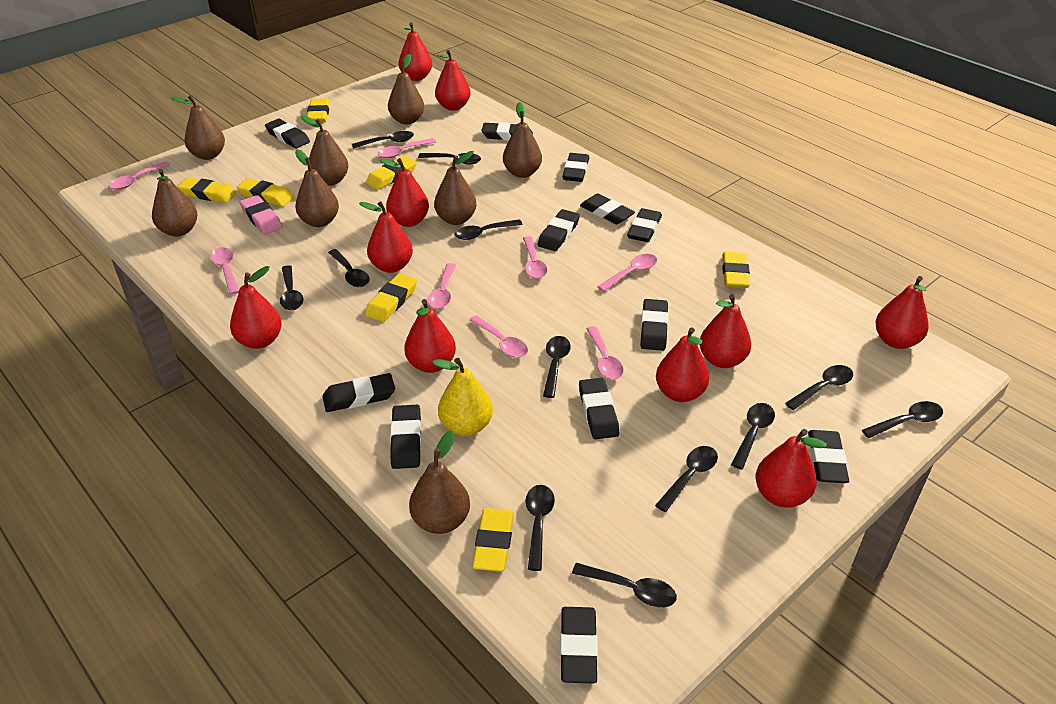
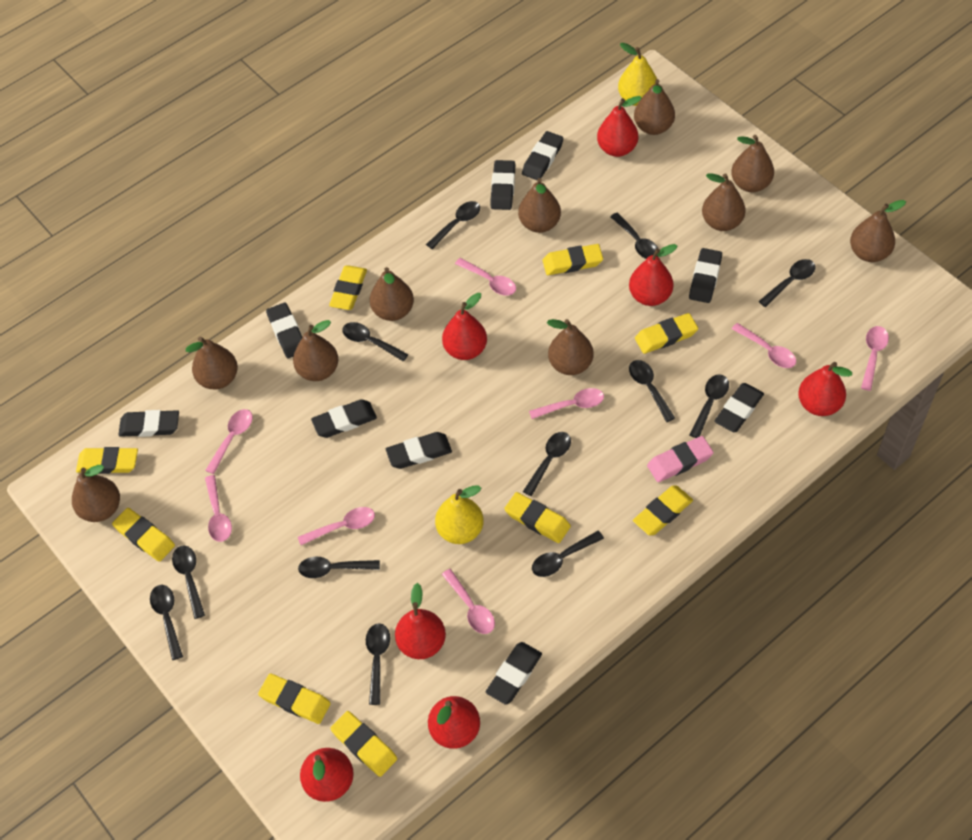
black eraser: [265,119,310,148] [322,373,395,412] [390,405,421,469] [481,122,533,141] [538,209,580,251] [560,607,598,684] [562,153,589,182] [579,378,619,439] [580,193,635,224] [627,208,662,242] [640,299,669,351] [808,430,849,483] = 12 -> [118,410,179,437] [266,303,302,358] [311,399,377,438] [386,432,452,469] [486,642,542,705] [491,160,515,210] [522,131,564,180] [689,248,722,303] [714,383,764,432] = 9
brown pear: [152,169,197,237] [172,95,225,160] [295,149,339,227] [301,115,348,186] [388,54,424,124] [409,431,470,534] [434,151,477,225] [503,102,542,178] = 8 -> [72,465,120,522] [185,337,238,390] [293,320,338,381] [370,267,414,321] [518,178,561,233] [547,319,594,375] [634,79,675,135] [702,173,746,231] [731,135,774,192] [850,200,906,262] = 10
red pear: [230,266,282,349] [359,201,413,273] [379,158,429,227] [398,22,432,81] [404,299,456,373] [435,50,471,111] [656,327,709,402] [700,294,751,368] [755,429,827,508] [875,276,929,349] = 10 -> [300,748,354,802] [395,583,446,659] [428,696,480,749] [442,293,487,360] [597,96,642,157] [629,244,677,306] [798,362,852,416] = 7
yellow eraser: [177,177,236,203] [237,178,294,207] [307,98,330,123] [365,273,417,322] [366,156,417,190] [472,508,514,572] [722,252,750,288] = 7 -> [76,447,138,474] [112,508,175,562] [258,673,331,724] [329,265,367,310] [330,711,397,777] [504,492,571,543] [543,244,603,275] [633,486,693,535] [635,313,698,354] = 9
yellow pear: [432,358,493,436] = 1 -> [435,485,484,544] [618,43,657,106] = 2

